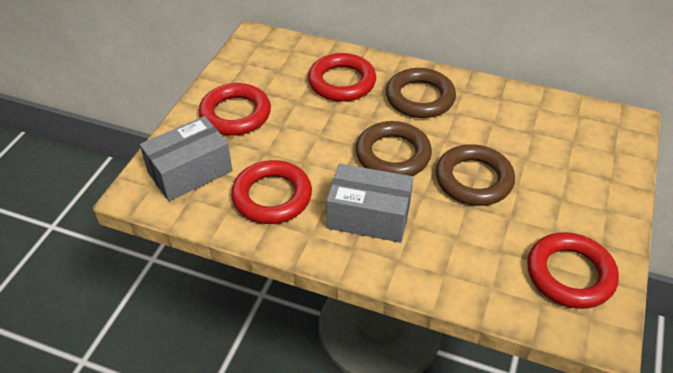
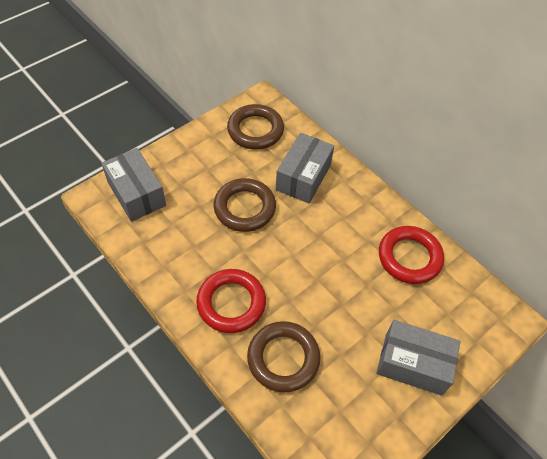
grey box: [140,116,233,201] [326,164,413,243] = 2 -> [101,148,166,222] [276,133,334,204] [377,320,460,396] = 3
red ring: [199,83,271,136] [231,160,312,224] [308,53,376,102] [527,232,619,309] = 4 -> [196,269,266,333] [379,226,444,284] = 2

